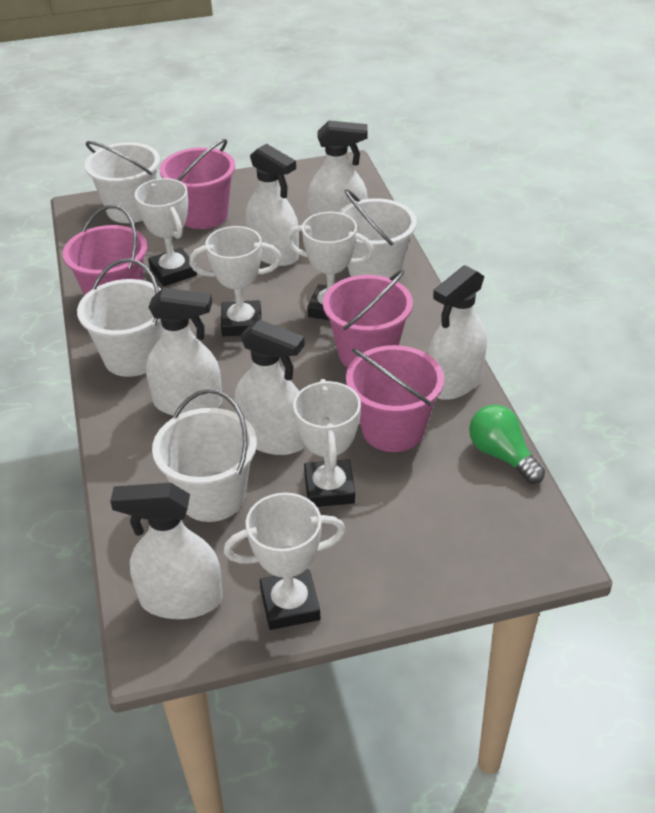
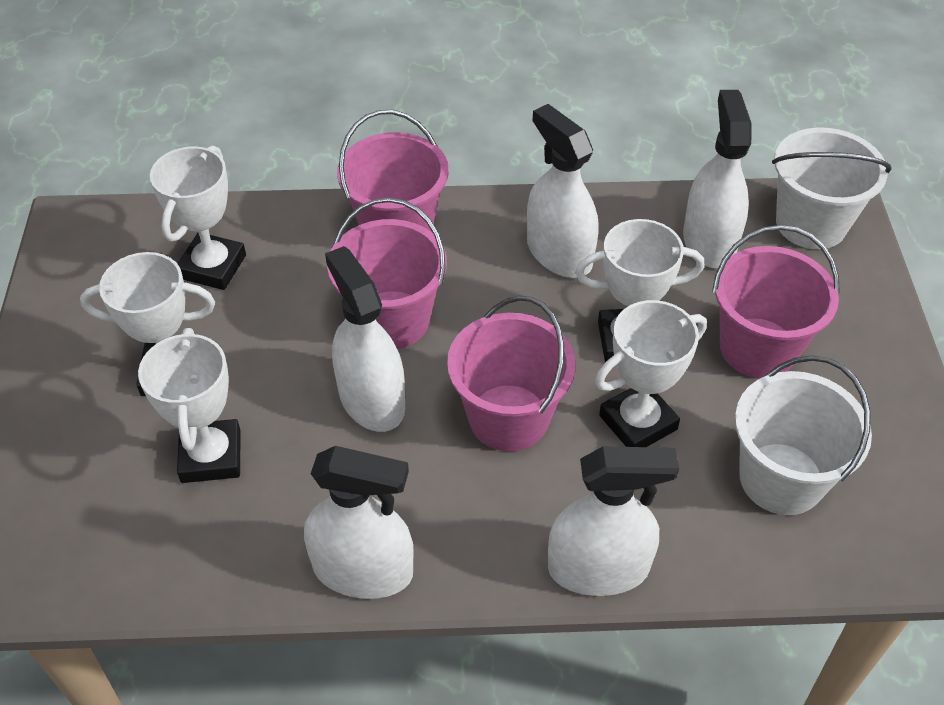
green light bulb: [469,405,545,484] = 1 -> none = 0
white bucket: [77,258,163,377] [85,141,160,223] [152,389,257,522] [339,189,417,278] = 4 -> [735,355,872,515] [772,128,892,249] = 2
white spray bottle: [110,483,223,619] [146,287,222,416] [234,319,305,455] [245,144,299,266] [307,121,368,217] [428,265,487,400] = 6 -> [304,446,414,599] [325,246,405,432] [527,104,599,278] [548,446,679,596] [683,90,752,268] = 5

